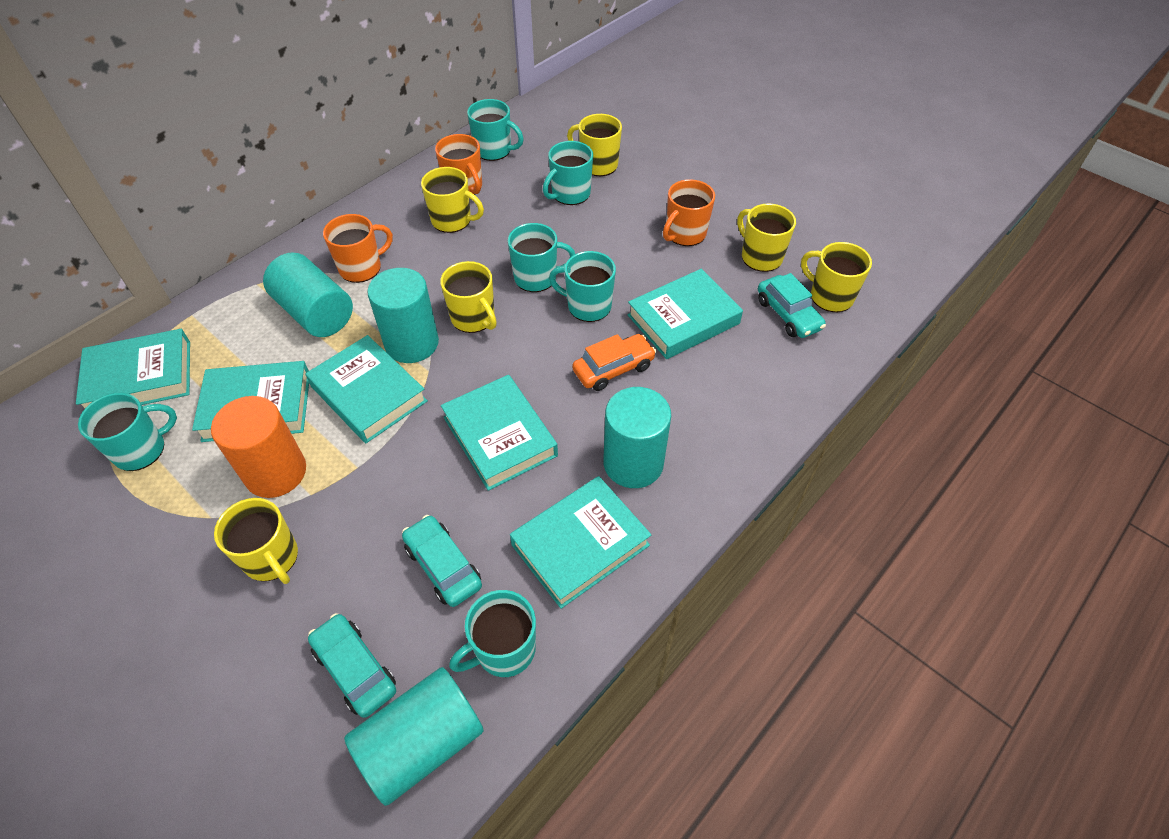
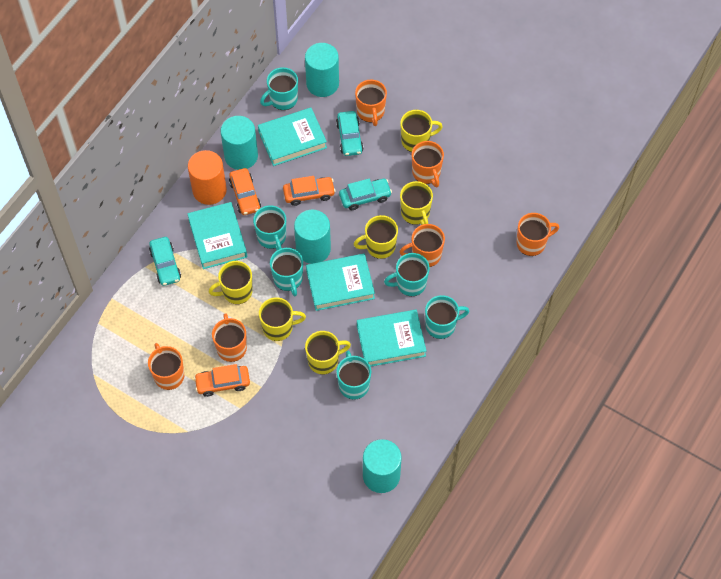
orange car: [572,334,656,391] = 1 -> [194,364,250,397] [229,168,261,215] [283,176,336,206] = 3
orange mug: [323,214,393,283] [435,134,482,195] [663,179,715,246] = 3 -> [148,343,184,390] [212,313,247,362] [355,80,387,126] [400,224,445,267] [412,141,444,187] [517,213,559,256] = 6
turquoise book: [76,329,190,408] [192,361,309,442] [306,335,428,443] [441,375,558,491] [510,476,651,609] [627,269,743,359] = 6 -> [187,202,247,269] [258,108,327,166] [306,254,375,311] [357,310,427,367] = 4

